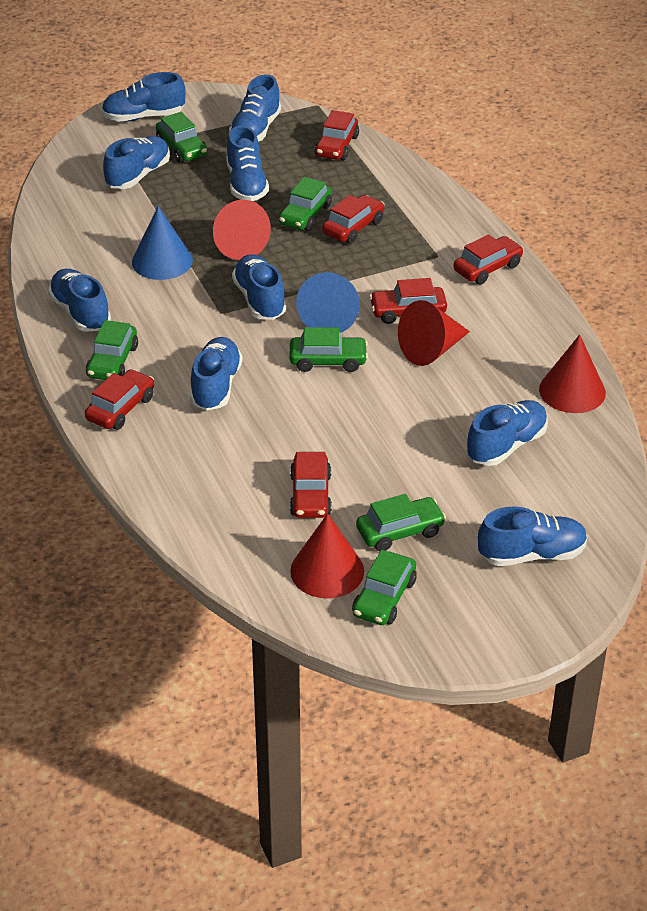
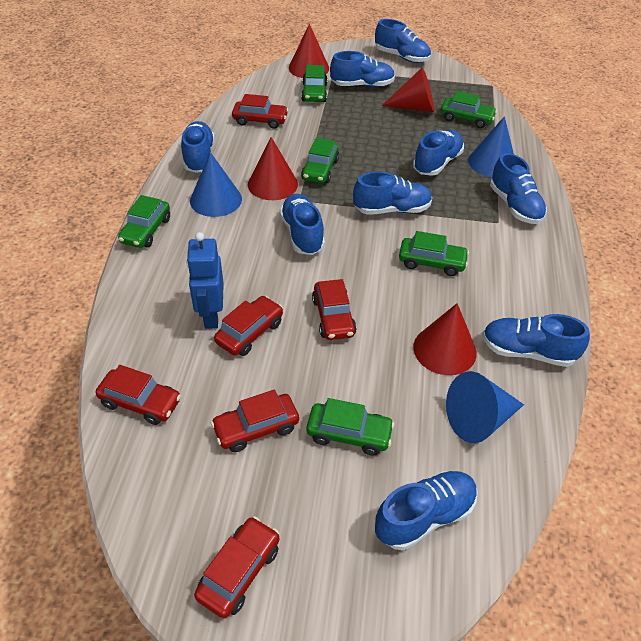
blue cone: [132,206,193,280] [296,272,360,333] = 2 -> [190,152,242,217] [446,371,524,443] [468,116,514,177] = 3
blue robot: none = 0 -> [186,232,224,329] = 1

